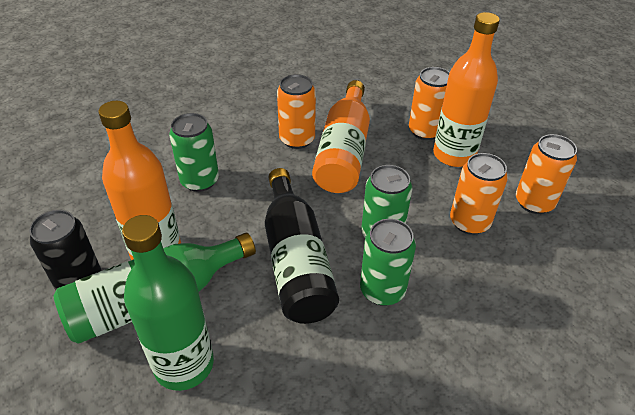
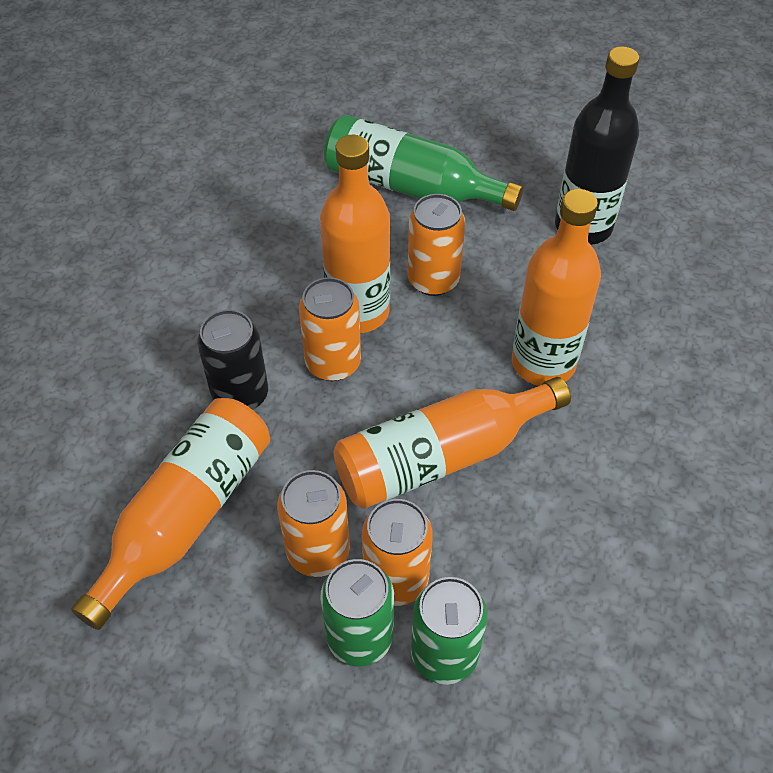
green bottle: [54,233,256,344] [122,215,214,391] = 2 -> [324,115,523,211] = 1
green can: [169,113,219,192] [360,219,416,306] [361,165,412,237] = 3 -> [320,559,394,667] [411,577,488,685] = 2
orange bottle: [98,101,181,260] [312,80,370,193] [433,12,500,167] = 3 -> [71,398,270,630] [320,135,390,333] [334,377,571,509] [512,189,601,386] = 4

